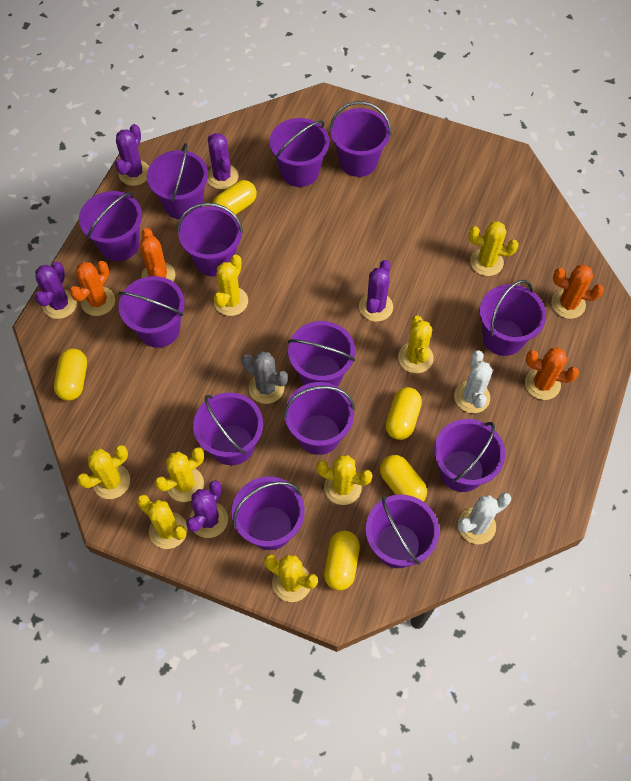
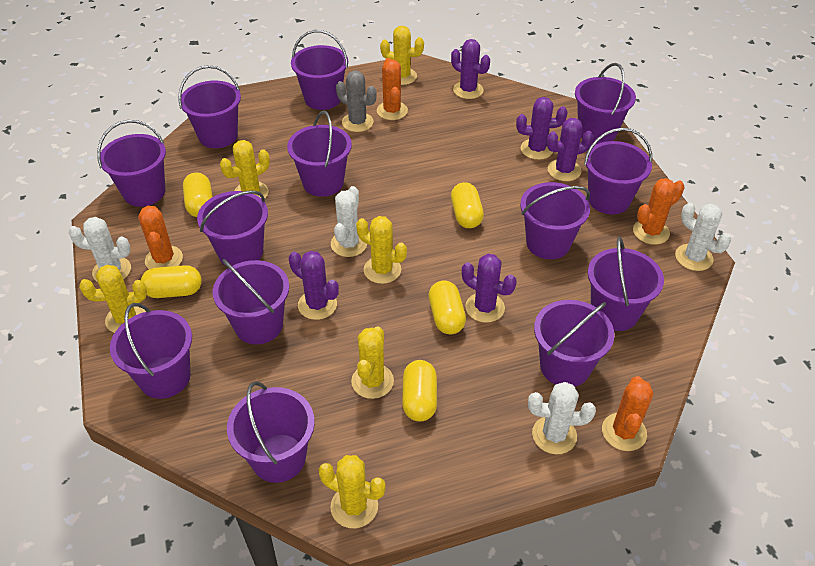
white cactus: [454,350,493,413] [457,492,511,544] = 2 -> [68,217,131,281] [331,186,367,257] [528,382,596,454] [675,203,731,271] = 4
yellow cactus: [77,445,130,499] [137,494,187,549] [154,447,204,502] [214,255,248,316] [264,554,318,602] [316,455,373,505] [398,315,434,373] [468,221,519,276] = 8 -> [79,265,147,333] [220,140,270,198] [318,455,386,528] [351,326,394,399] [356,216,407,284] [380,26,424,85] = 6

